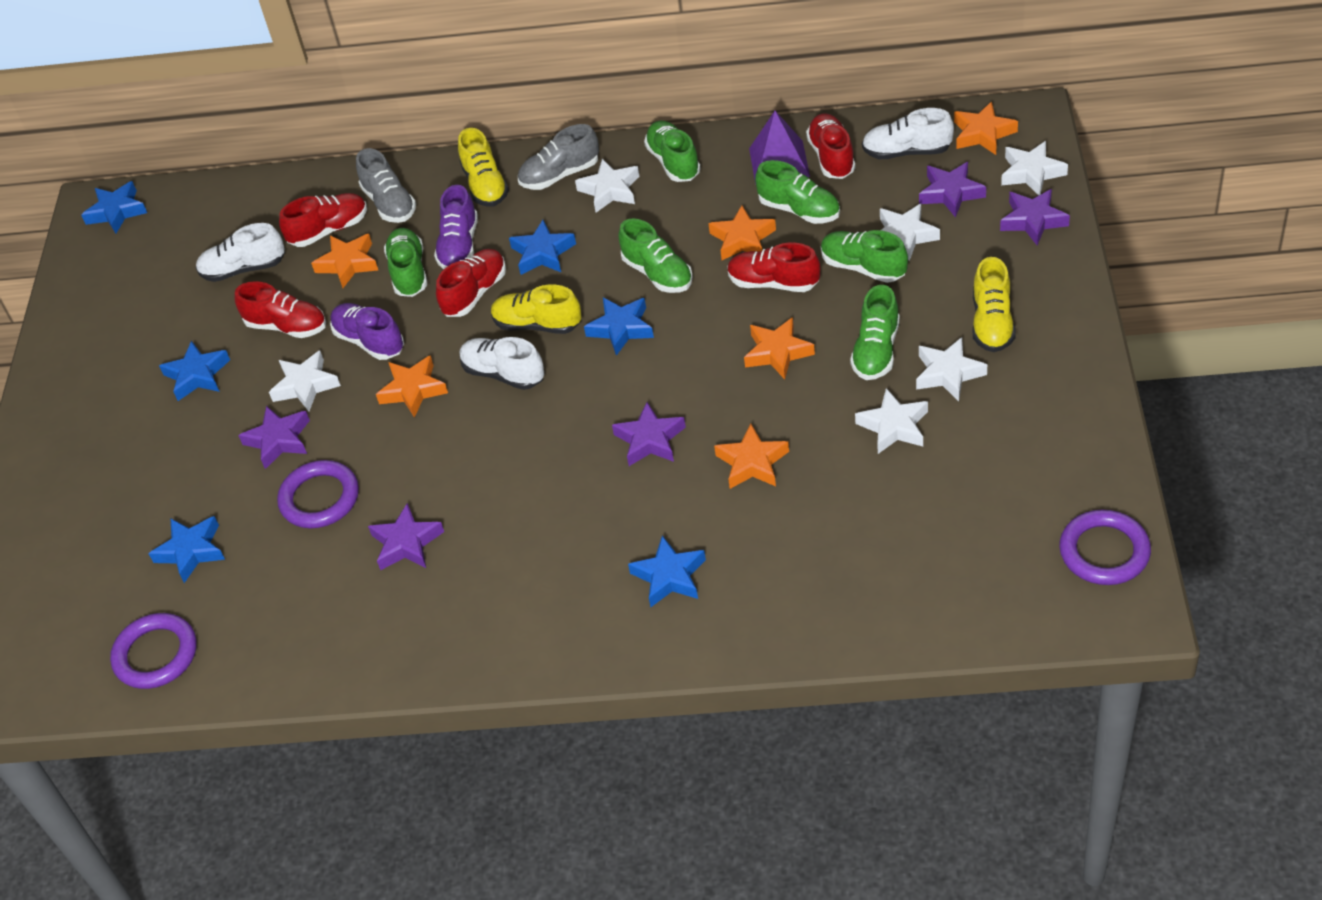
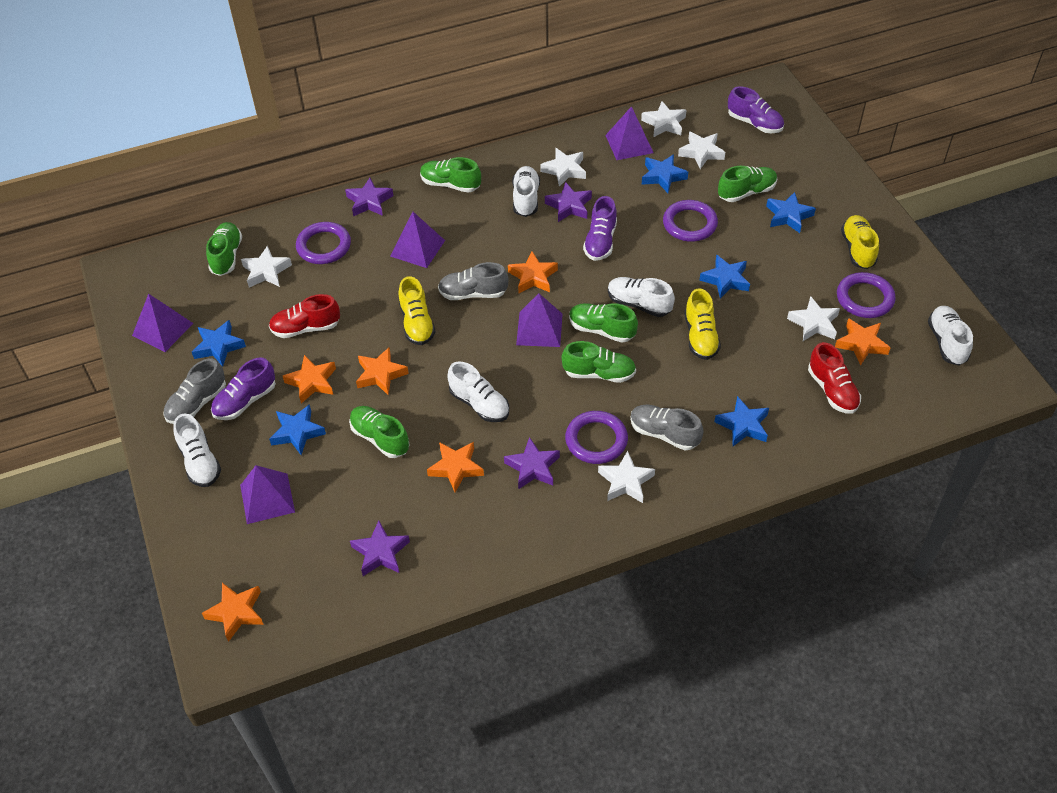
grey shoe: [356,148,416,223] [518,124,599,190] = 2 -> [163,359,226,424] [438,262,508,300] [630,405,703,450] = 3
purple pyramid: [749,111,810,185] = 1 -> [132,294,193,352] [240,465,295,524] [390,212,445,268] [516,293,563,347] [605,106,654,160] = 5
purple ring: [110,613,197,689] [277,460,359,528] [1059,510,1151,585] = 3 -> [296,222,351,264] [565,411,628,464] [663,200,718,242] [837,272,896,318] = 4
purple shoe: [330,303,404,360] [434,185,478,269] = 2 -> [211,357,276,420] [583,196,617,261] [728,87,784,133] = 3
purple star: [238,406,310,469] [368,503,444,570] [612,402,686,466] [919,162,986,218] [1000,189,1070,245] = 5 -> [345,178,393,216] [350,521,410,576] [504,437,560,490] [545,182,592,222] = 4
red shoe: [234,281,326,338] [279,193,367,247] [436,249,506,317] [727,243,820,292] [806,113,856,179] = 5 -> [269,294,340,338] [808,342,861,414] = 2
white shoe: [196,223,285,282] [459,337,544,390] [862,108,954,159] = 3 -> [173,413,221,487] [448,361,509,422] [512,166,540,217] [608,277,675,317] [928,306,973,365] = 5

